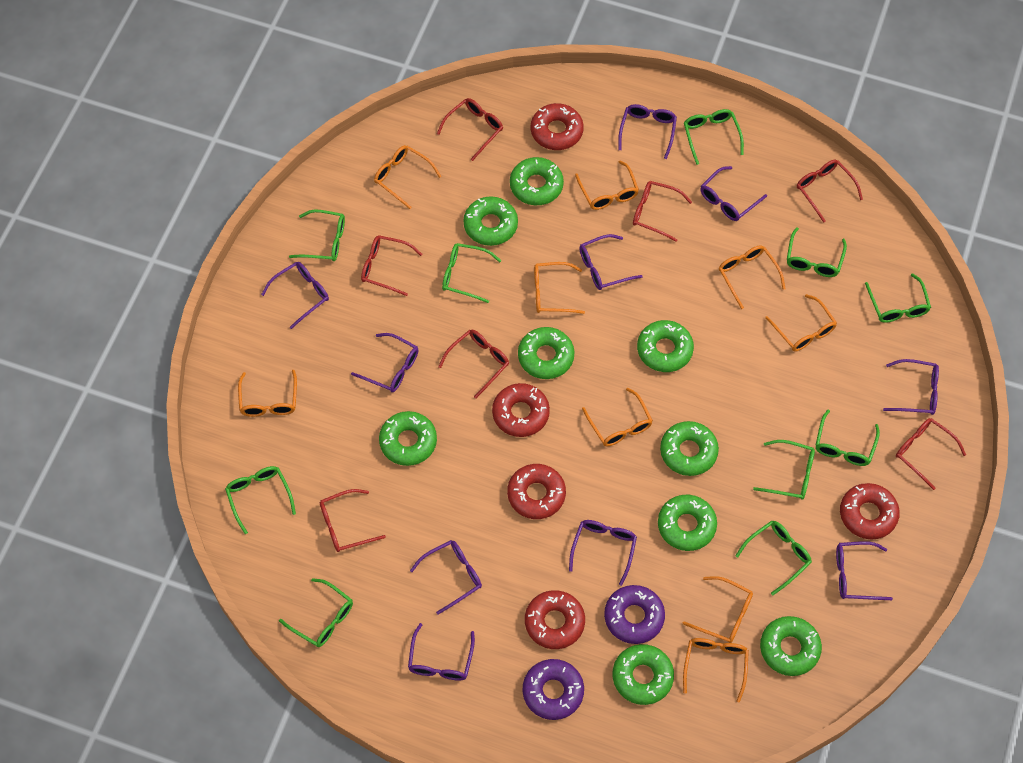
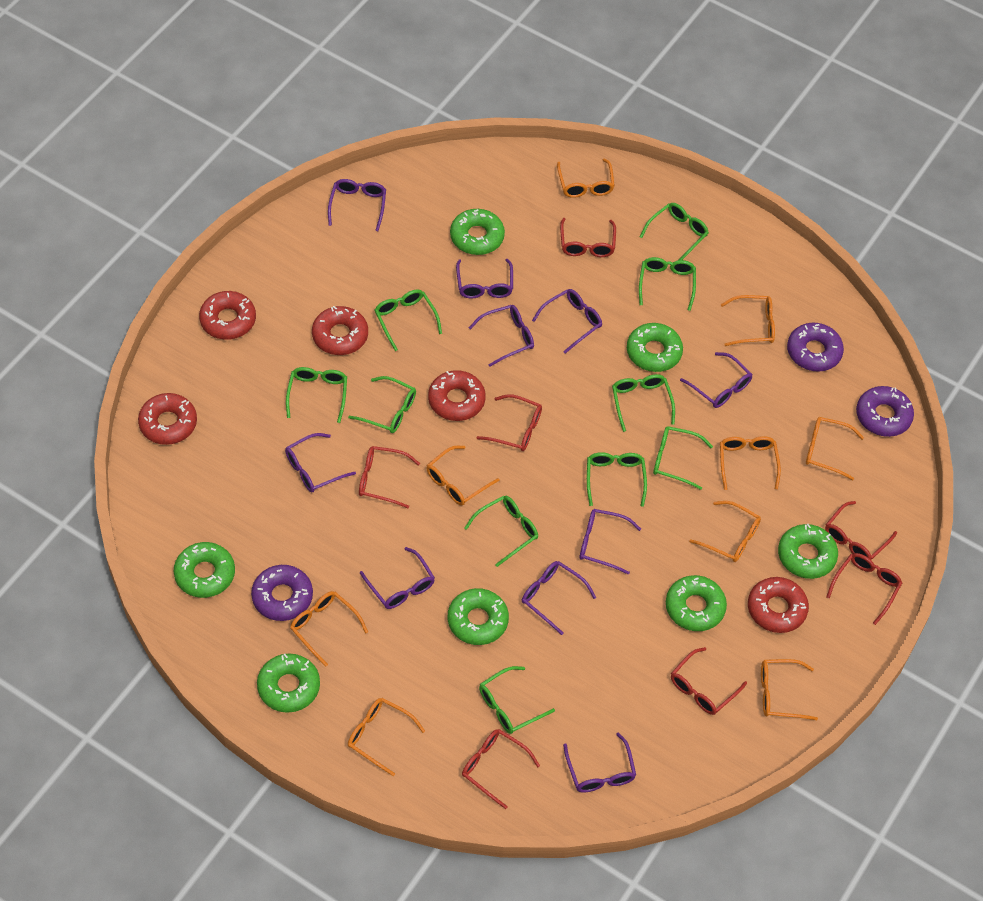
green donut: [379,411,437,466] [463,196,518,246] [510,157,564,205] [518,327,575,379] [613,644,674,705] [637,320,694,372] [658,495,717,551] [660,421,719,476] [760,616,822,676] = 9 -> [174,542,235,598] [257,654,320,713] [448,588,509,645] [450,209,505,255] [627,323,683,372] [666,575,727,631] [778,524,838,579] = 7
purple donut: [522,659,584,720] [604,585,665,644] = 2 -> [251,565,313,621] [787,323,844,372] [856,386,914,437] = 3

